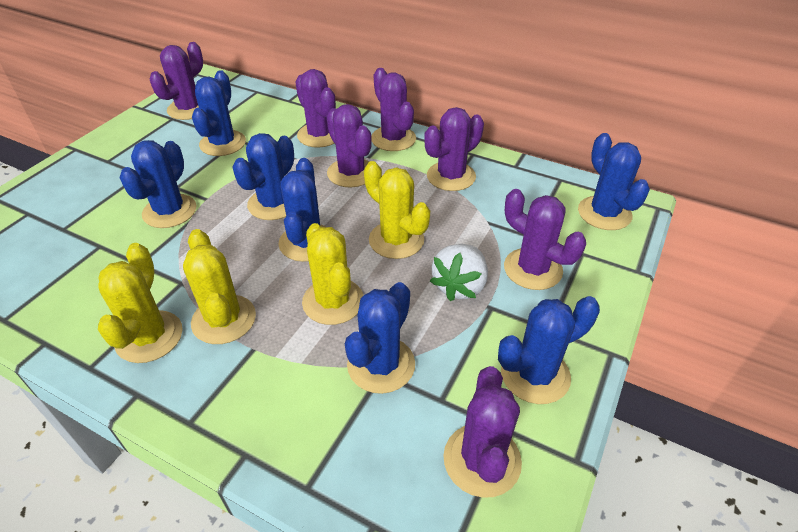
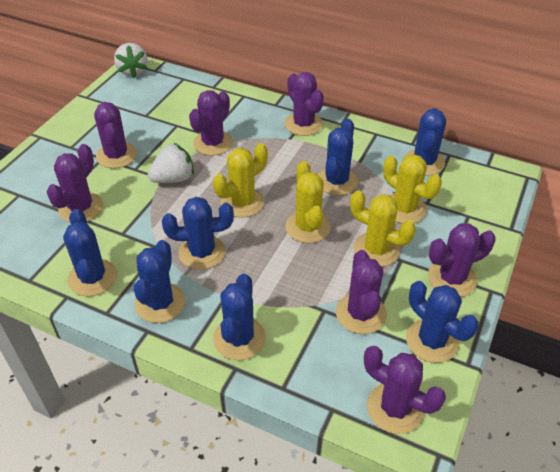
white strawberry: [430,244,488,301] = 1 -> [114,43,148,77] [148,143,194,183] = 2

